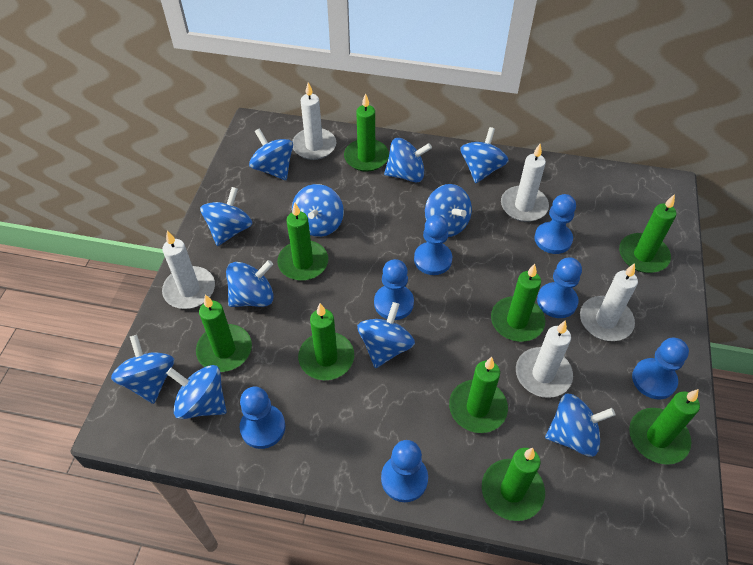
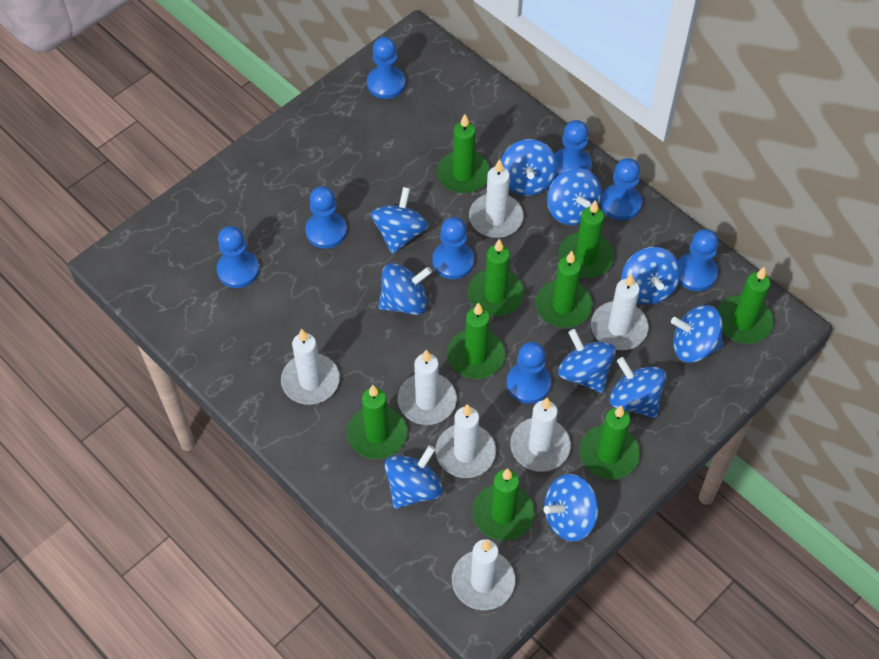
blue pawn: [240,387,285,449] [374,259,414,320] [381,440,428,502] [414,215,452,275] [534,194,576,254] [537,257,582,318] [632,338,689,399] = 7 -> [217,226,259,288] [305,186,347,249] [367,37,406,99] [432,217,474,279] [507,342,551,404] [555,120,592,176] [601,158,642,220] [678,229,718,291] = 8
blue spinning top: [111,335,174,404] [166,365,227,419] [200,187,252,246] [226,260,274,307] [249,128,293,180] [292,184,344,237] [357,302,415,368] [384,138,432,182] [425,184,472,237] [460,127,509,183] [545,394,615,457] = 11 -> [371,187,429,254] [378,263,432,315] [385,445,443,509] [501,139,558,196] [544,474,598,541] [547,168,602,225] [558,329,616,393] [609,357,666,418] [622,247,681,305] [671,305,723,363] = 10
white candle: [162,231,215,309] [292,82,336,160] [501,144,549,222] [516,320,573,398] [580,263,638,341] = 5 -> [281,329,340,405] [398,350,457,425] [436,404,496,478] [452,539,515,610] [469,159,524,238] [510,398,571,472] [591,274,648,350] = 7

